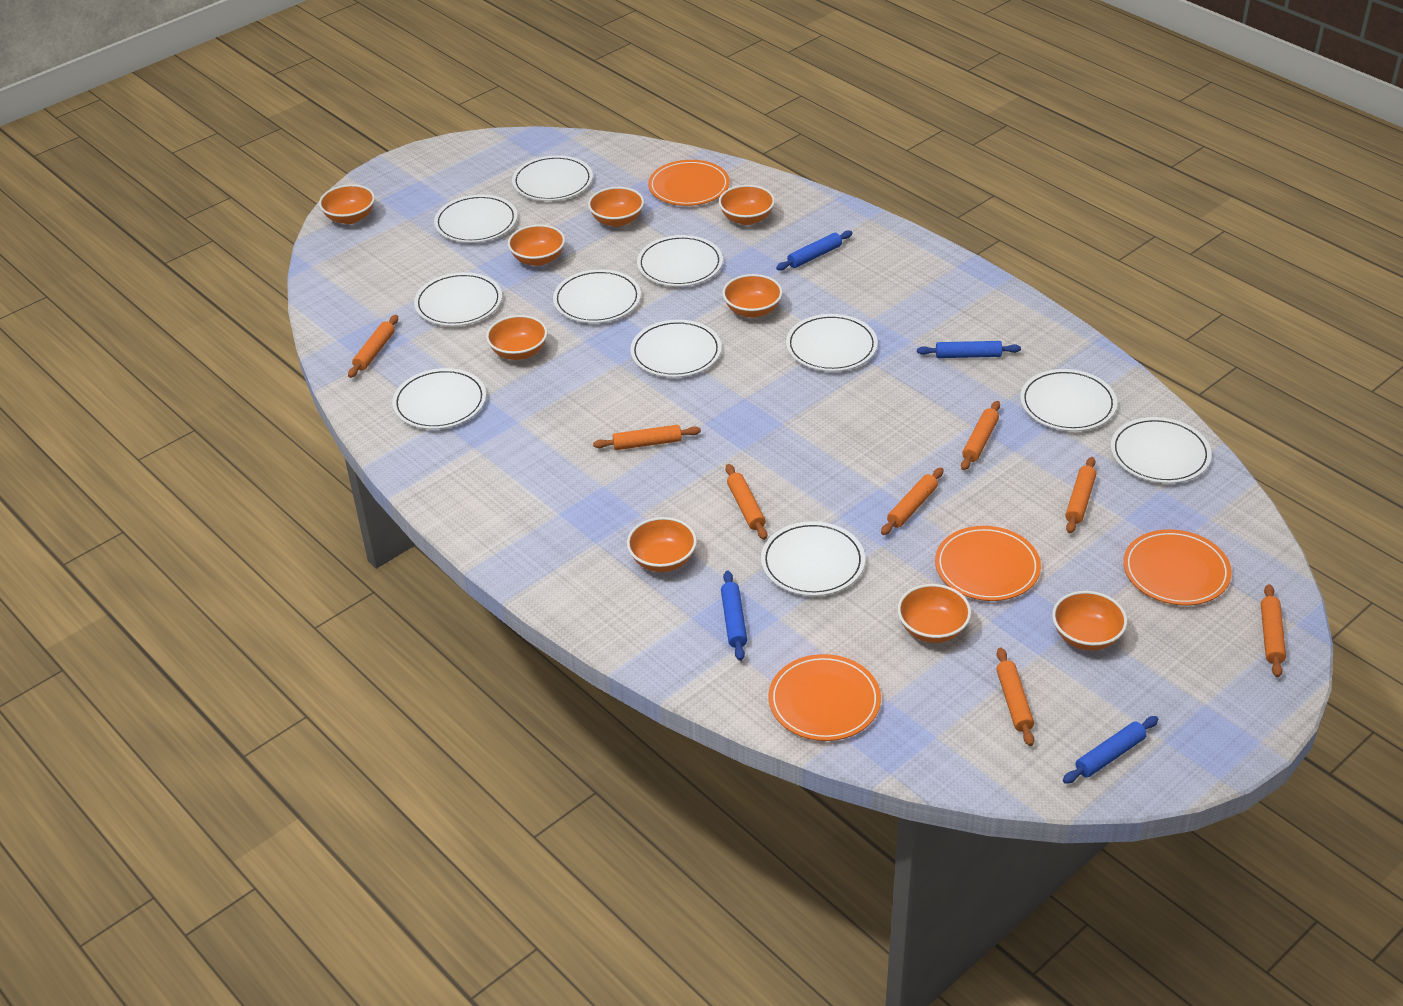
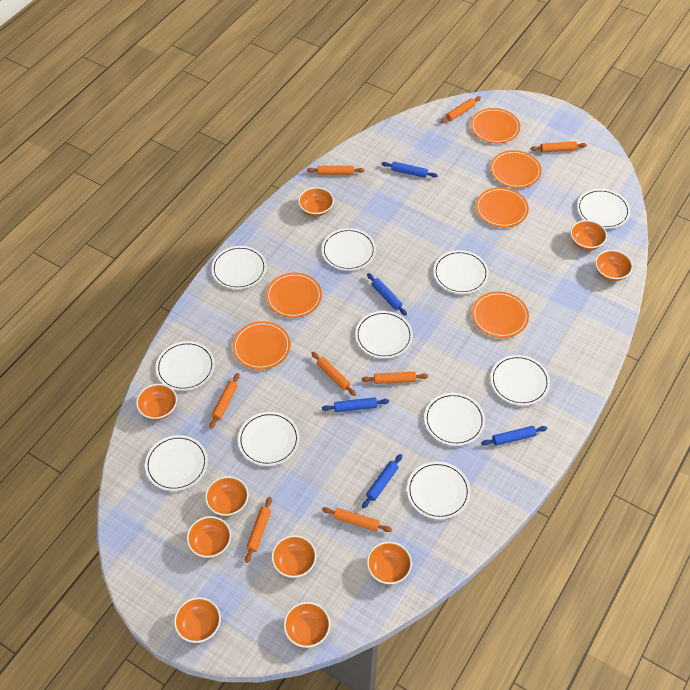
blue rolling pin: [721,570,747,661] [776,230,853,271] [917,341,1021,358] [1063,716,1158,784] = 4 -> [322,397,389,412] [362,454,402,509] [367,273,407,316] [382,162,438,178] [481,426,547,446] = 5
orange bowl: [319,184,375,224] [486,315,547,360] [508,225,565,266] [588,187,644,227] [627,517,697,572] [719,185,775,225] [722,274,783,318] [897,584,971,643] [1052,591,1127,650] = 9 -> [136,384,177,420] [174,597,221,643] [187,516,231,558] [205,476,249,516] [271,535,316,578] [284,602,330,648] [298,187,334,217] [367,541,412,584] [570,220,607,250] [595,250,633,281] = 10
orange plate: [648,160,730,206] [768,654,881,741] [935,526,1041,601] [1123,529,1232,605] = 4 -> [232,321,291,370] [266,272,322,318] [470,108,520,143] [472,291,529,338] [476,187,529,227] [490,150,542,188] = 6

